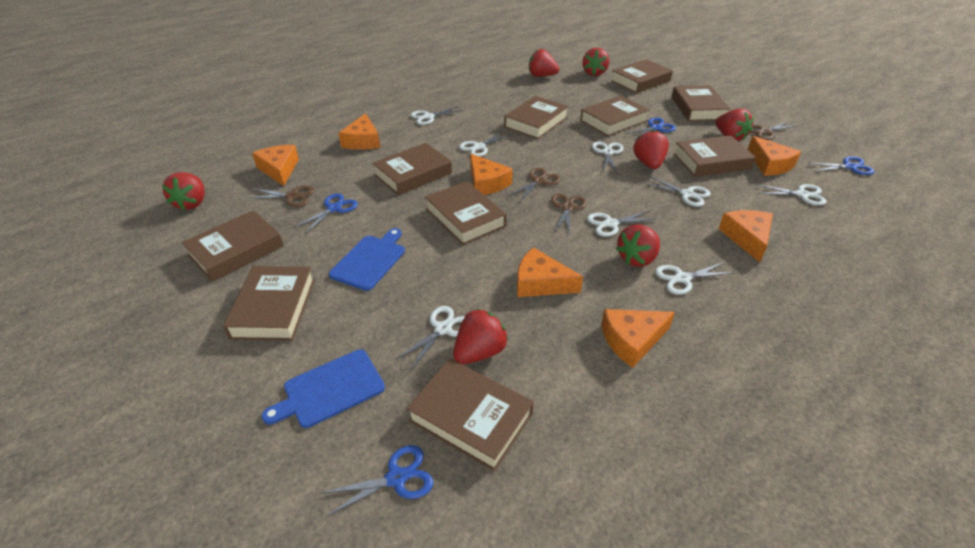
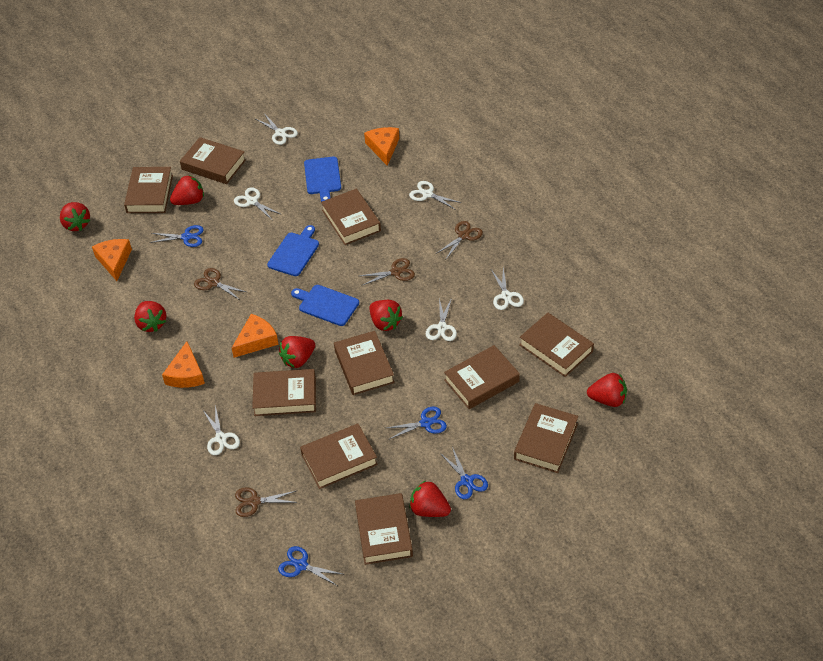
blue cutting board: [262,349,385,428] [329,228,405,291] = 2 -> [267,225,319,276] [291,285,359,326] [304,157,341,202] = 3
orange cheese: [252,145,299,186] [338,113,380,150] [470,154,513,195] [517,247,583,297] [601,309,675,368] [718,210,773,262] [747,136,801,176] = 7 -> [92,239,132,281] [162,341,205,388] [232,314,279,358] [364,127,399,166] = 4
white scissors: [395,306,465,370] [410,106,464,125] [459,131,511,157] [587,211,656,237] [592,142,624,173] [643,176,711,207] [655,262,733,295] [756,184,827,205] = 8 -> [202,405,240,455] [234,187,280,221] [256,113,298,145] [409,181,462,210] [426,298,457,341] [491,268,524,310] = 6

